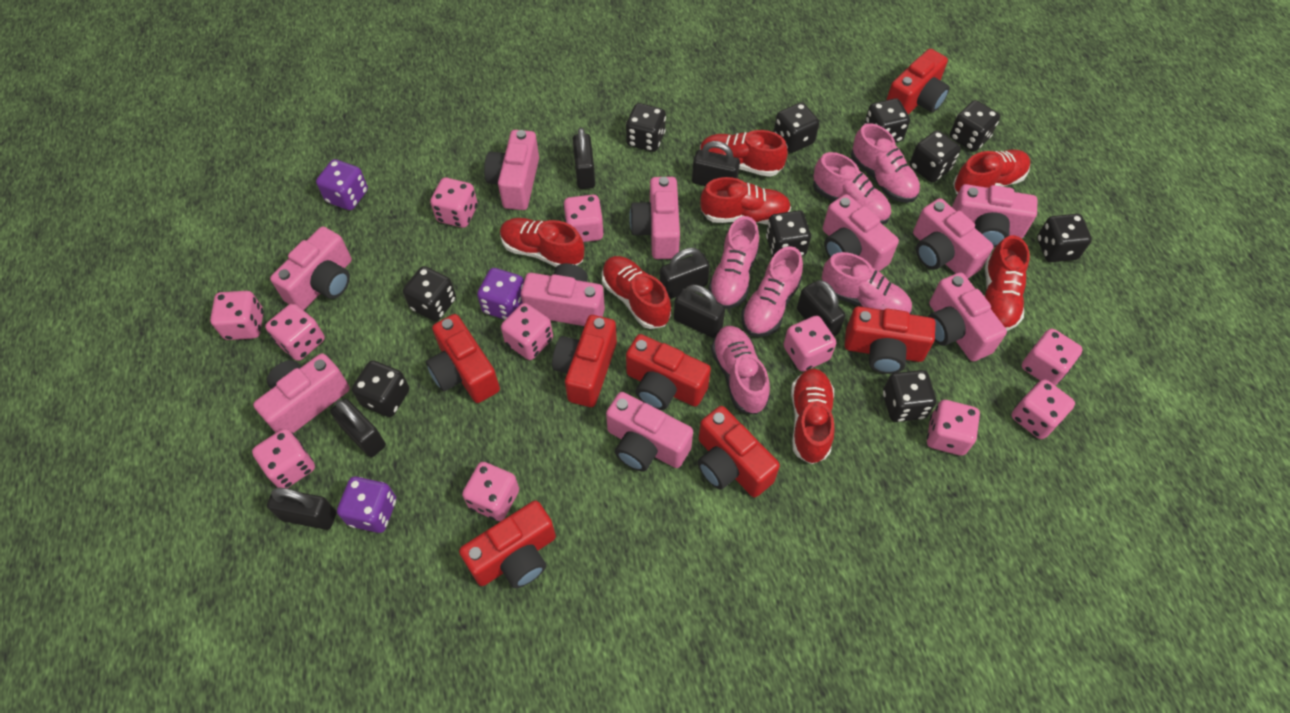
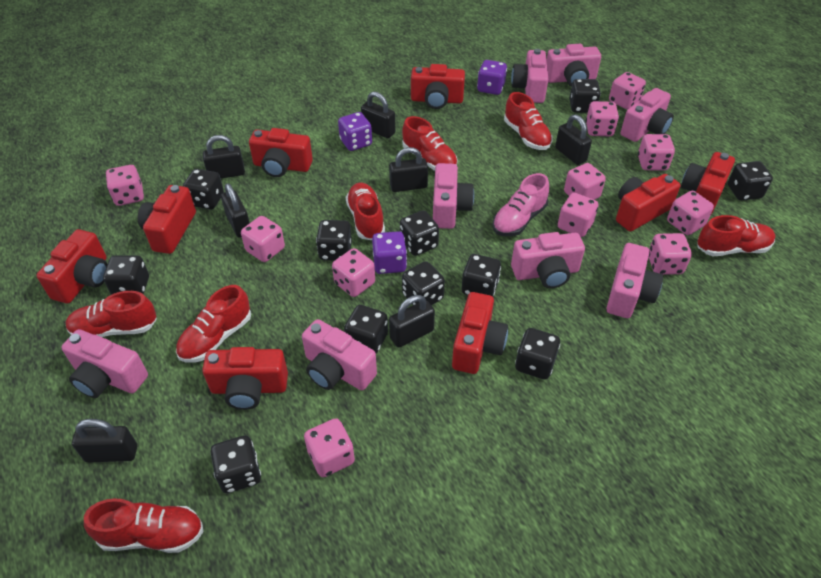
black dice: [352,361,409,417] [403,266,456,321] [626,103,666,152] [766,211,811,256] [774,102,819,153] [864,98,910,143] [883,370,936,422] [910,130,961,183] [950,100,1000,152] [1037,214,1092,262] = 10 -> [103,255,149,295] [183,169,224,209] [211,435,261,493] [316,220,352,261] [344,305,388,354] [400,210,439,256] [402,261,445,305] [462,254,501,297] [515,328,560,380] [569,79,601,113] [728,161,773,201] = 11
pink camera: [253,353,350,433] [270,226,352,310] [484,130,539,210] [521,263,605,326] [606,392,693,471] [629,177,680,259] [823,194,899,271] [913,198,994,278] [928,272,1007,361] [952,184,1037,248] = 10 -> [61,329,148,398] [302,319,377,390] [433,163,474,229] [511,49,548,103] [511,232,585,288] [547,44,601,86] [607,243,663,318] [621,88,674,142] = 8
pink shoe: [708,216,759,309] [711,326,770,415] [741,246,803,337] [813,152,891,224] [822,252,912,314] [851,123,920,203] = 6 -> [492,173,549,236] = 1
red camera: [426,314,500,403] [459,501,556,588] [552,315,617,407] [626,334,711,410] [698,406,780,497] [845,306,935,374] [886,49,950,115] = 7 -> [36,229,107,303] [138,185,196,254] [202,347,288,410] [249,128,313,177] [411,64,465,109] [452,292,508,374] [616,174,681,231] [681,152,735,214] = 8

